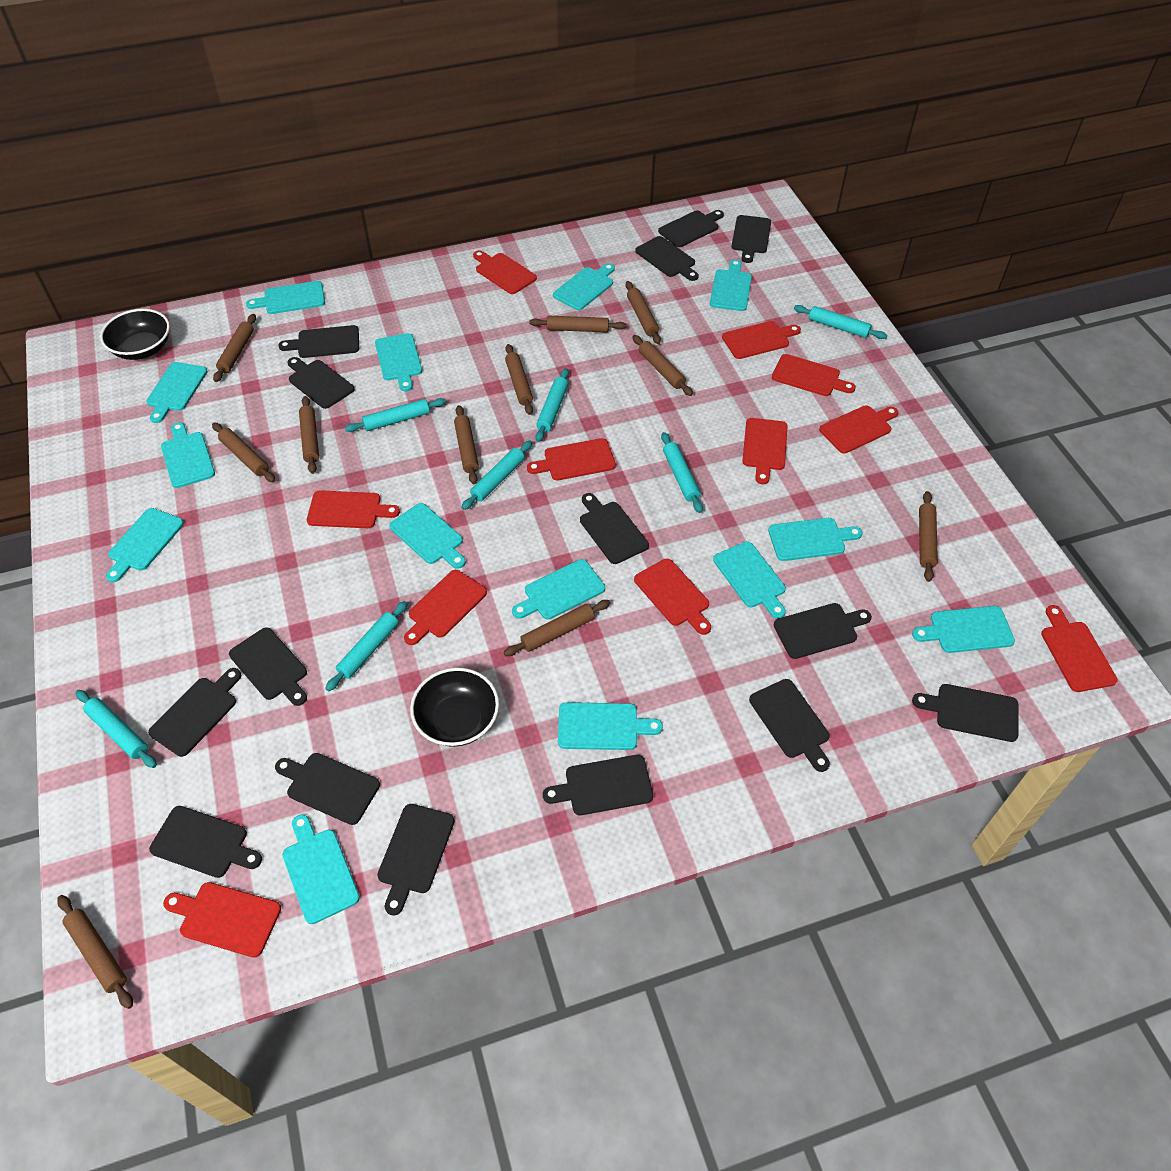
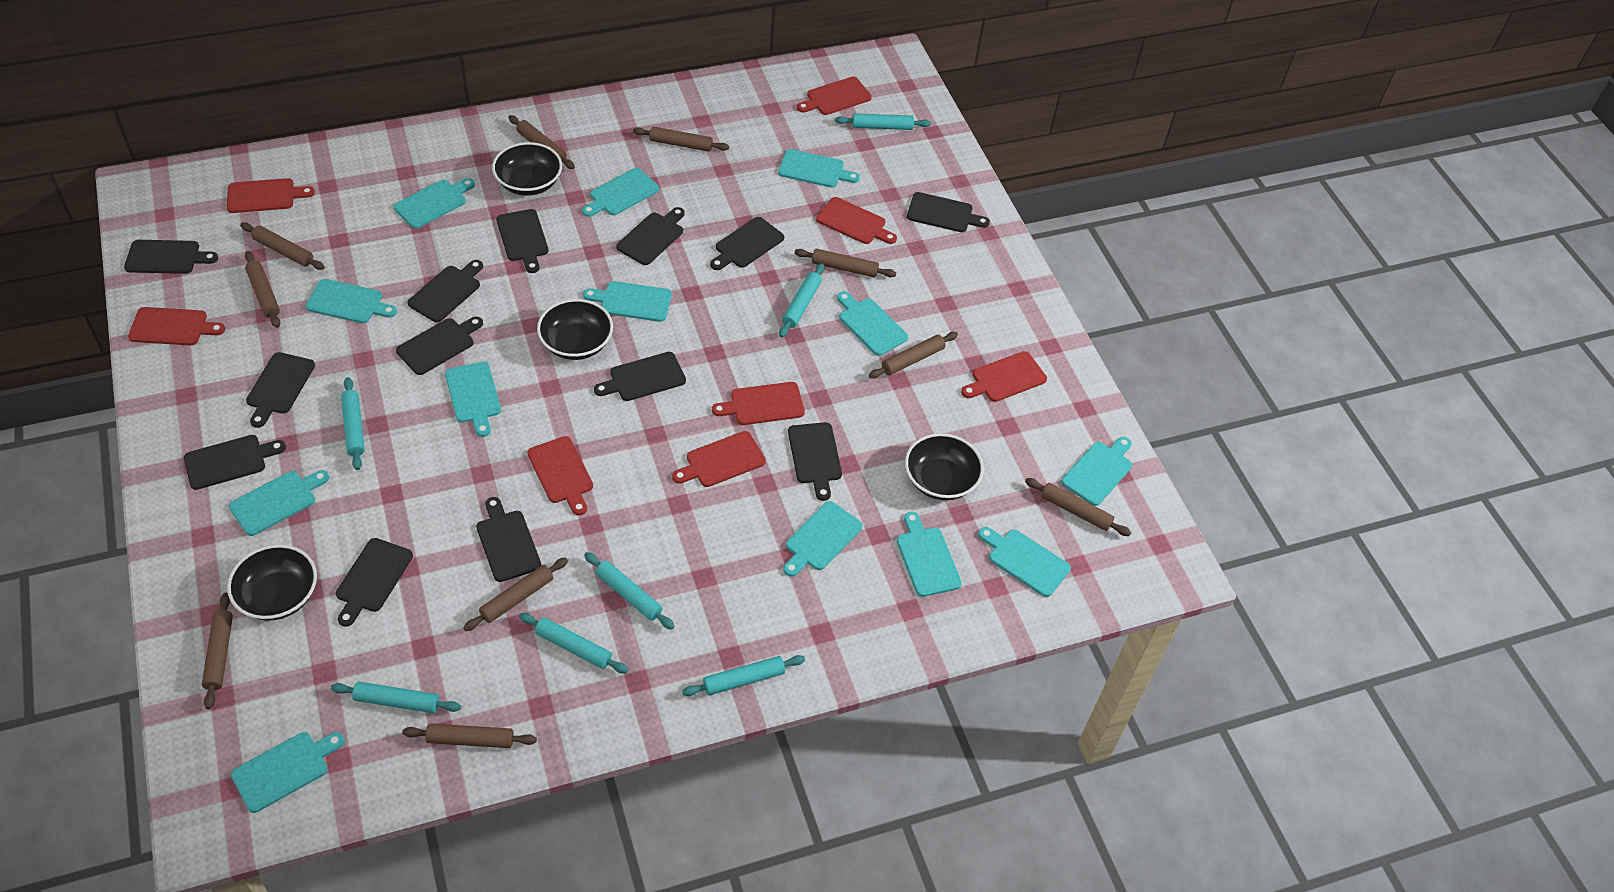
black bowl: [100,309,170,360] [410,668,499,747] = 2 -> [227,545,317,621] [492,142,562,196] [537,299,613,360] [905,433,984,500] = 4
black cutting board: [148,668,242,757] [149,806,262,878] [229,627,307,706] [275,753,380,825] [278,325,359,358] [287,357,355,409] [377,804,455,915] [543,755,653,815] [580,493,649,564] [635,236,699,281] [658,210,724,247] [731,215,771,263] [749,679,830,772] [774,603,872,659] [912,684,1019,742] = 15 -> [124,240,218,274] [184,435,286,490] [246,352,315,428] [336,538,413,627] [396,317,483,375] [408,260,483,322] [476,497,541,582] [496,209,549,273] [594,352,686,401] [616,207,685,265] [710,217,784,270] [788,422,842,501] [907,192,990,232] = 13
brown rolling pin: [57,895,133,1009] [212,422,275,482] [213,314,256,382] [299,396,319,474] [454,405,479,484] [503,600,610,656] [505,344,533,415] [529,316,626,332] [626,281,661,344] [632,335,693,396] [919,491,938,582] = 11 -> [202,593,233,709] [240,223,325,270] [245,251,281,328] [402,723,537,748] [463,557,568,631] [509,115,575,169] [633,127,729,152] [795,249,896,278] [868,332,958,379] [1025,478,1131,536] = 10
red cutting board: [163,882,281,958] [307,490,400,528] [404,570,487,645] [473,250,537,294] [527,438,616,481] [634,558,711,635] [722,321,801,359] [742,418,788,484] [772,354,856,396] [819,405,899,454] [1041,605,1118,692] = 11 -> [128,307,225,345] [227,178,315,213] [527,436,593,516] [672,431,766,487] [712,382,805,425] [797,77,872,115] [816,197,897,244] [961,351,1047,402] = 8
turquoise cutting board: [106,508,184,583] [146,362,208,423] [161,422,215,488] [246,281,325,314] [282,814,360,924] [375,333,422,392] [389,503,466,569] [512,559,605,620] [553,263,615,310] [558,702,663,750] [710,259,752,311] [713,541,786,619] [768,518,863,561] [912,606,1015,653] = 14 -> [229,470,329,536] [231,732,345,813] [305,279,397,323] [394,178,475,229] [445,362,501,437] [582,168,659,217] [583,281,672,322] [778,149,860,188] [783,501,863,577] [837,292,908,356] [897,512,962,597] [978,527,1071,597] [1061,437,1132,506] = 13

